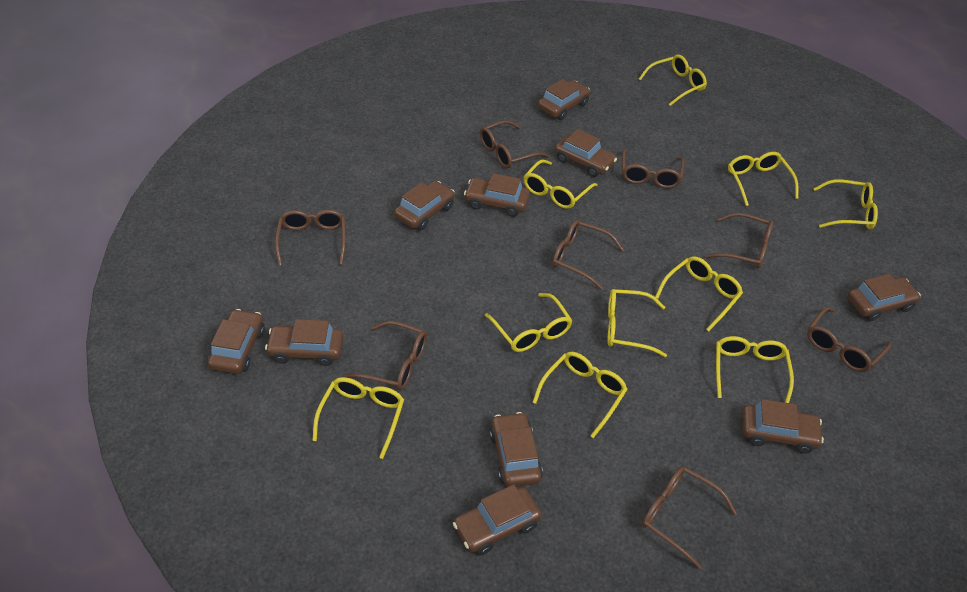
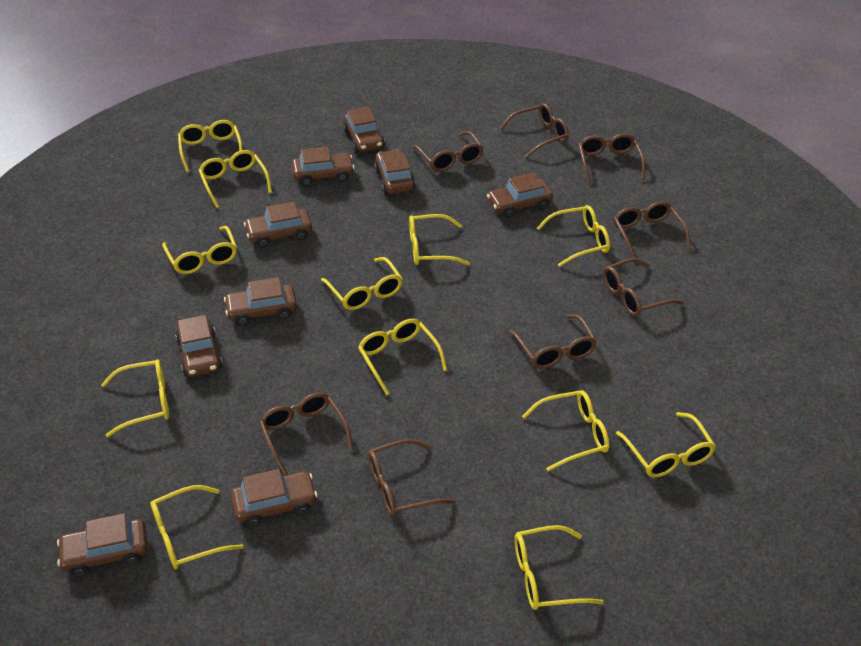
brown car: [208,309,265,374] [265,319,343,366] [394,181,455,230] [453,484,542,555] [464,173,530,217] [489,412,543,487] [538,79,590,120] [555,129,617,177] [742,399,824,454] [848,274,921,321] = 10 -> [57,513,148,577] [176,315,222,377] [224,277,297,326] [231,469,318,527] [244,202,312,248] [292,146,355,186] [343,107,385,153] [374,149,416,194] [487,172,553,218] = 9
yellow glasses: [312,377,404,459] [485,293,573,352] [523,159,598,209] [533,352,628,438] [608,289,667,357] [639,54,707,106] [655,256,743,331] [716,336,794,403] [728,152,799,206] [813,179,878,230] = 10 -> [101,360,169,437] [150,485,243,569] [162,226,237,274] [178,120,243,172] [198,150,272,208] [321,257,403,310] [358,319,447,395] [409,214,470,266] [515,525,603,610] [522,390,610,471] [537,205,610,267] [616,412,716,477] = 12

